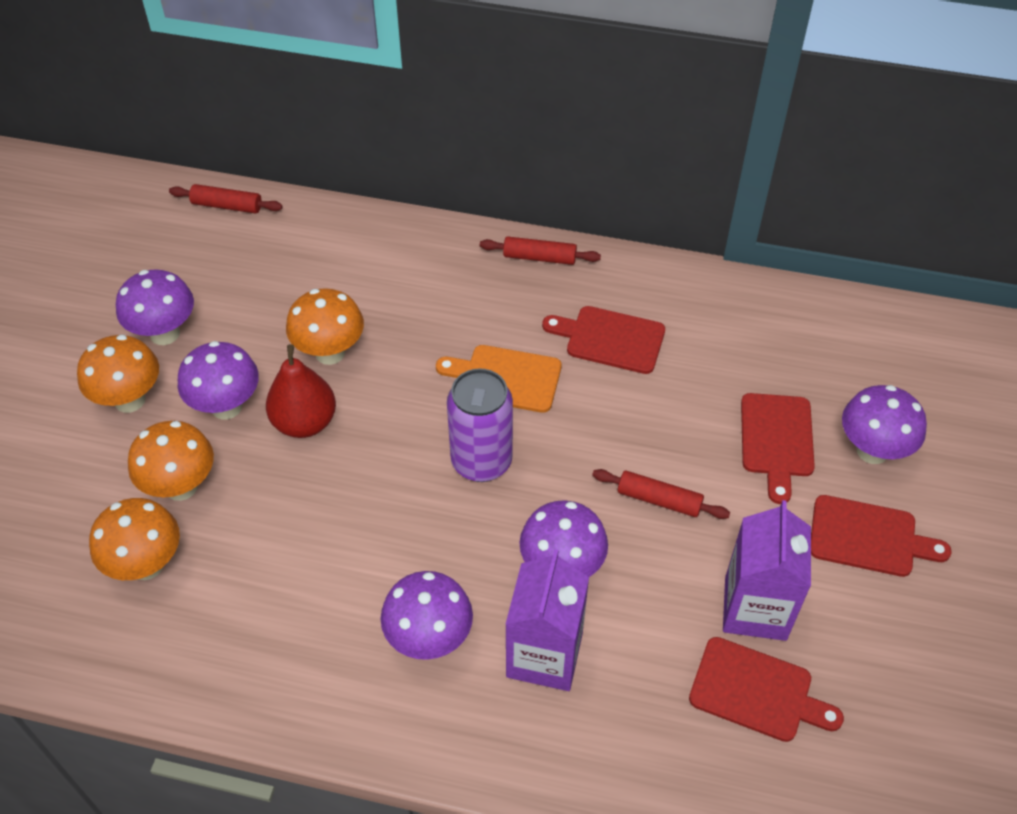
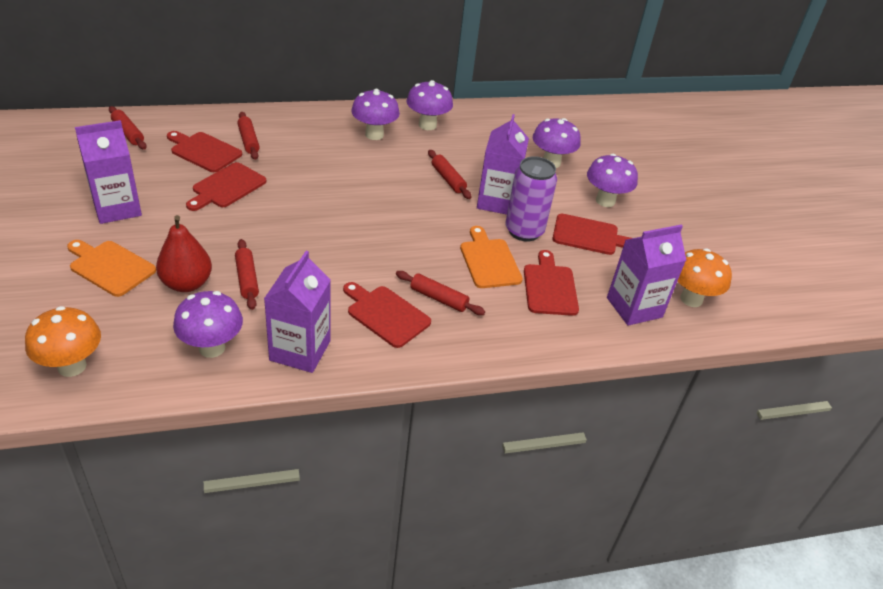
orange cutting board: [436,345,562,413] = 1 -> [67,240,156,297] [460,226,523,288] = 2
orange mushroom: [77,335,159,413] [89,498,180,580] [128,421,214,501] [286,288,364,365] = 4 -> [25,306,101,377] [678,248,732,307] = 2
purple carton: [505,549,589,691] [723,500,811,641] = 2 -> [75,120,142,224] [264,251,331,373] [477,114,529,215] [607,225,686,326] = 4
red cutting board: [542,306,665,374] [689,637,844,742] [741,393,815,504] [811,495,952,577] = 4 -> [167,131,242,172] [186,162,266,211] [343,282,431,348] [524,250,579,316] [552,214,632,255] = 5
red rolling pin: [169,184,283,213] [480,236,601,265] [592,469,730,519] = 3 -> [109,106,147,149] [235,239,259,310] [237,112,260,160] [396,271,485,315] [428,150,471,199] = 5

